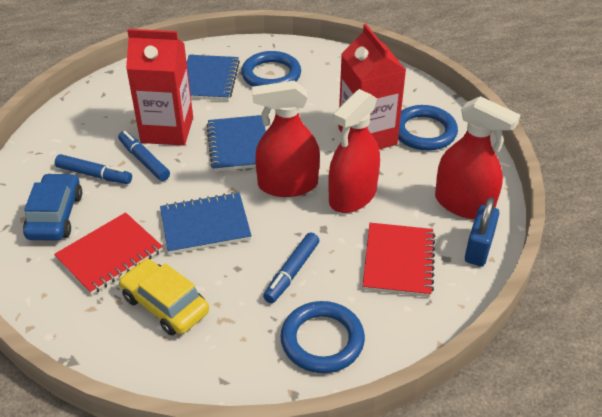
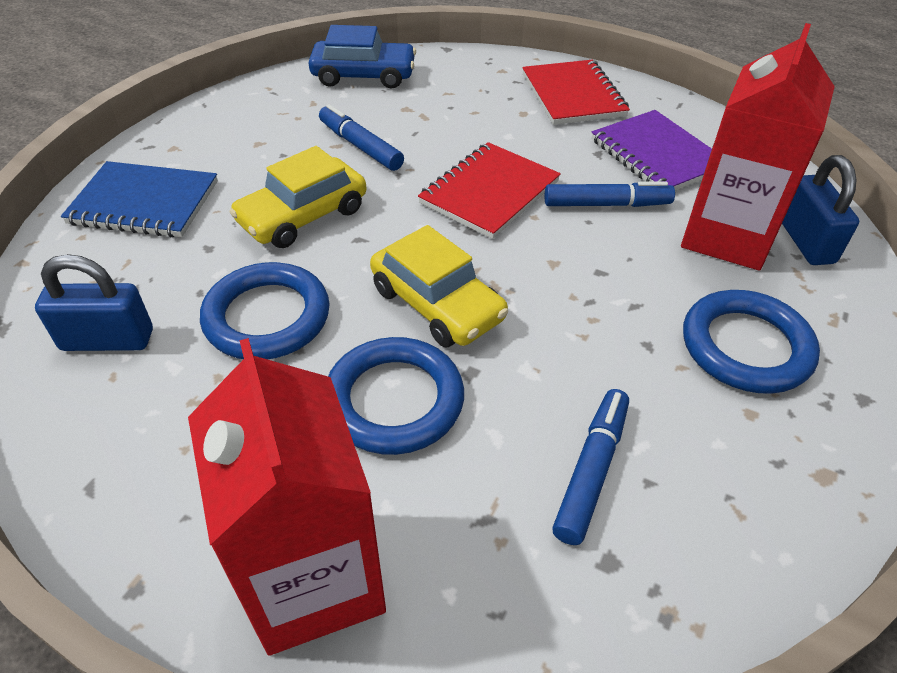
blue notebook: [160,192,252,254] [187,55,240,101] [206,115,266,172] = 3 -> [61,161,218,237] = 1
blue padlock: [465,197,499,266] = 1 -> [35,254,153,351] [782,155,859,265] = 2
purple notebook: none = 0 -> [591,110,712,191] = 1
red spray bottle: [252,81,320,197] [328,89,380,213] [435,96,520,219] = 3 -> none = 0
yellow car: [119,259,209,336] = 1 -> [230,146,366,248] [370,225,508,348] = 2

